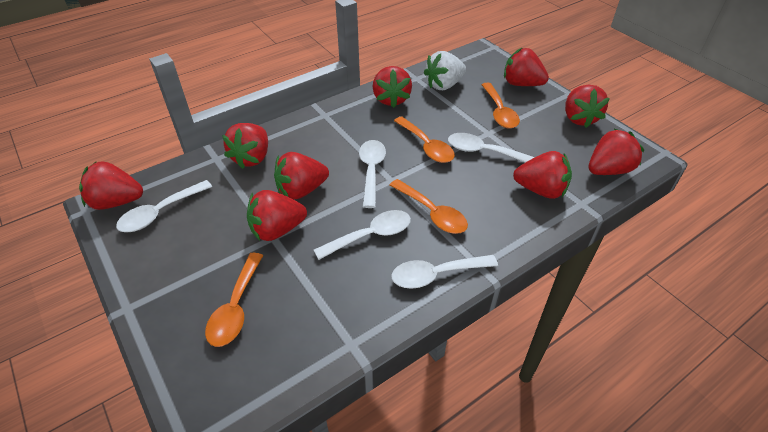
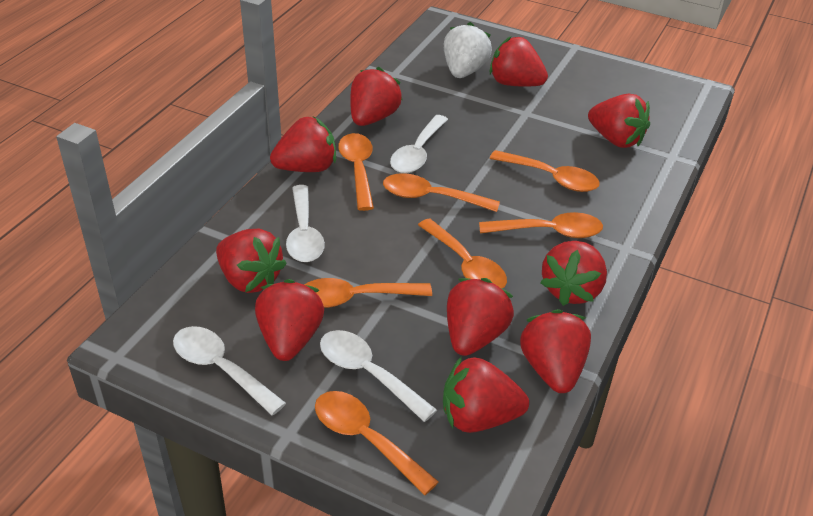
orange spoon: [205,253,263,347] [390,179,468,234] [394,116,455,163] [482,83,520,128] = 4 -> [304,278,432,308] [315,391,439,495] [338,133,374,211] [383,173,500,212] [418,219,507,289] [479,212,603,238] [489,150,600,192] = 7
red strawberry: [79,161,143,210] [222,123,268,169] [247,190,307,241] [274,152,329,200] [373,66,412,108] [504,48,549,86] [513,151,572,199] [565,85,610,128] [589,129,644,175] = 9 -> [216,229,287,293] [255,279,324,361] [270,116,336,172] [350,67,403,126] [443,356,529,433] [447,278,514,356] [490,36,548,87] [520,309,591,393] [540,241,607,306] [588,94,650,148] = 10
white spoon: [116,180,212,232] [314,210,411,260] [359,140,386,208] [392,255,498,289] [448,133,535,162] = 5 -> [173,326,286,415] [286,185,325,262] [320,330,437,422] [390,115,448,174] = 4

